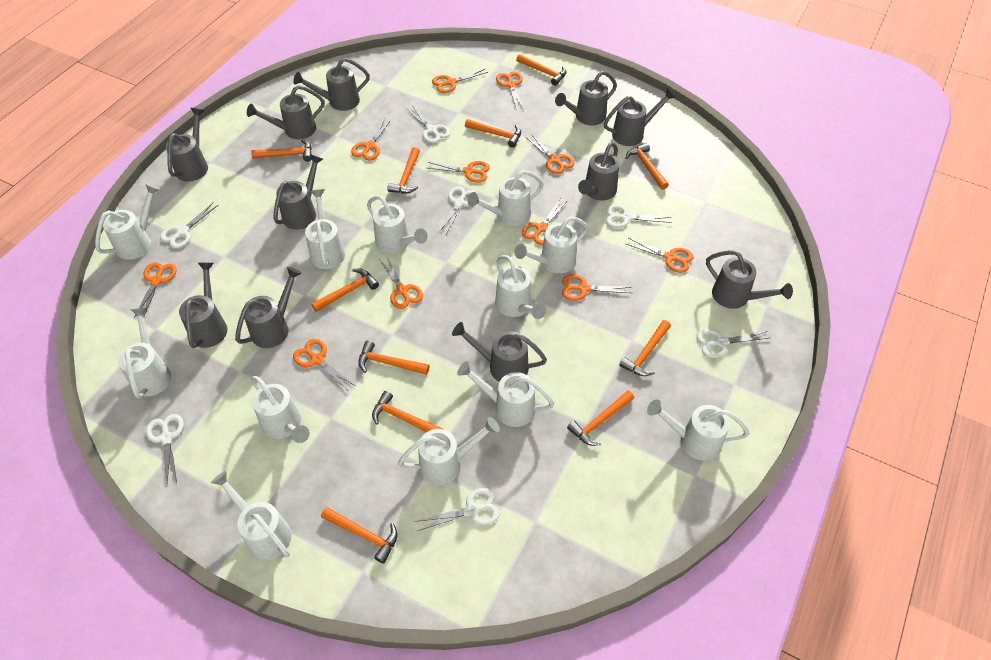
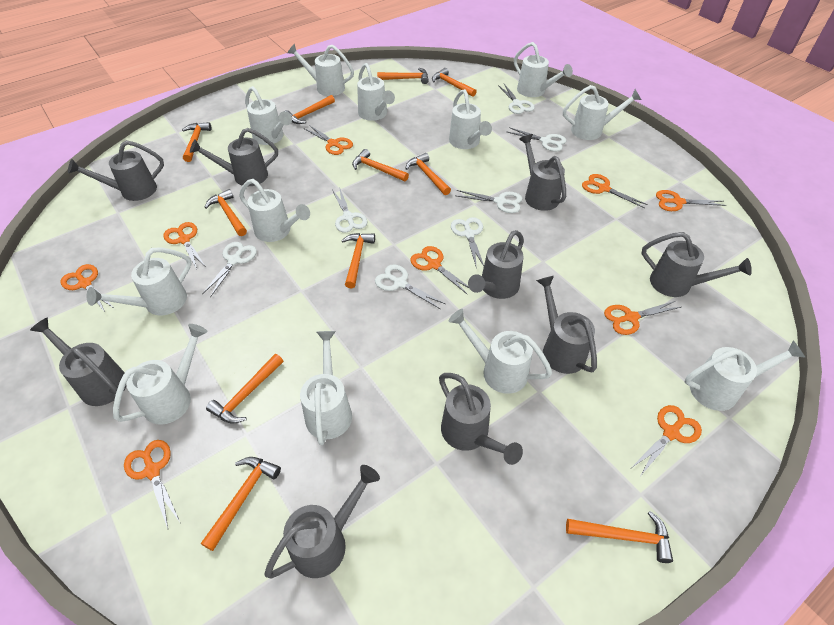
grey watering can: [166,108,208,182] [179,263,228,348] [235,267,302,348] [247,85,325,139] [273,154,323,230] [293,58,370,111] [452,322,547,382] [555,71,617,125] [578,142,619,201] [604,88,676,146] [706,250,793,309] = 11 -> [30,318,126,406] [68,140,164,201] [190,128,278,186] [264,465,380,579] [439,373,523,465] [468,230,524,299] [519,134,566,211] [536,276,597,374] [641,232,752,297] = 9
orange scissors: [134,262,177,318] [293,339,355,389] [351,119,391,160] [379,255,423,309] [428,161,490,183] [432,69,488,93] [496,72,524,109] [522,200,568,245] [527,134,574,174] [562,274,631,301] [626,238,693,273] = 11 -> [61,264,115,312] [124,440,180,528] [163,222,205,269] [304,125,353,155] [410,246,469,294] [582,174,648,208] [604,301,681,335] [630,405,702,476] [656,190,727,211] = 9

